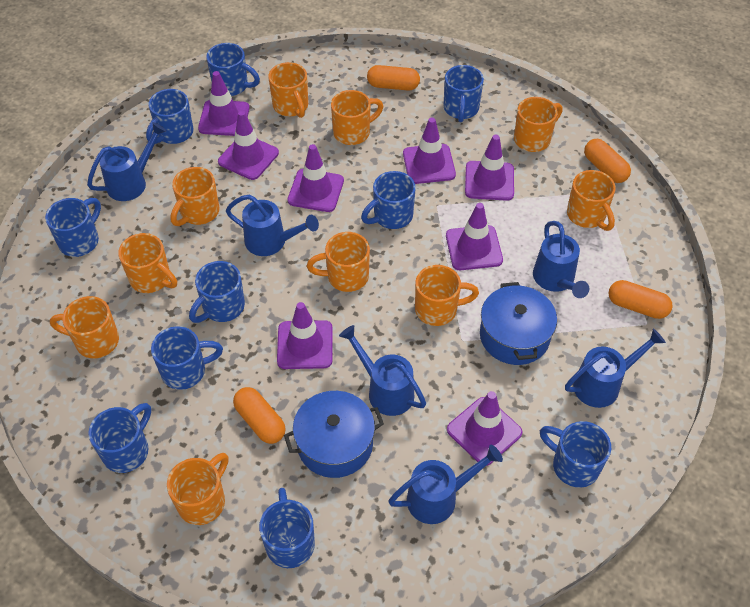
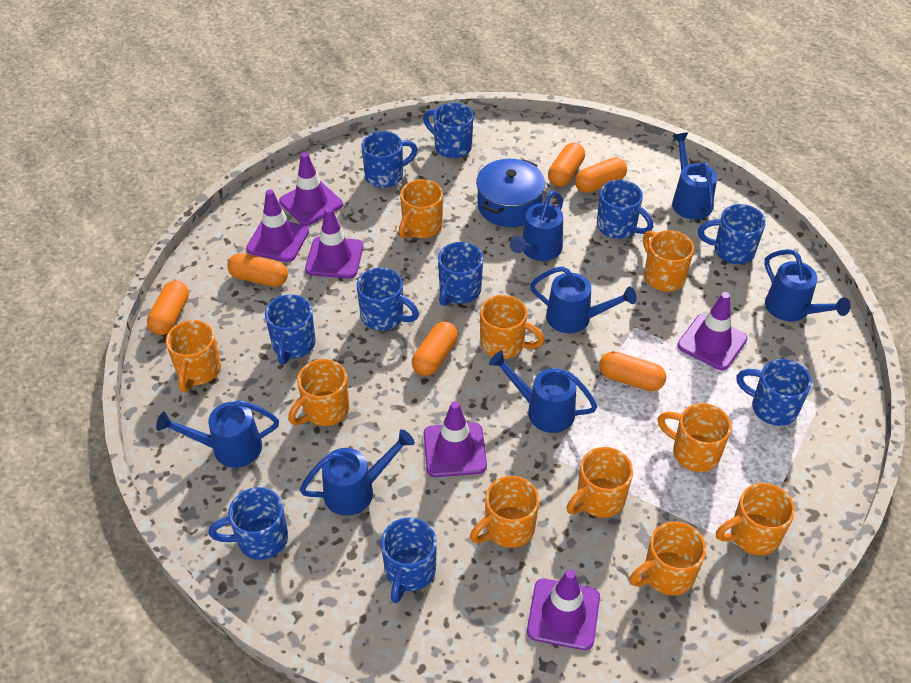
blue pot: [284,391,384,478] [480,282,557,365] = 2 -> [476,159,545,227] = 1
blue watering can: [87,122,167,201] [226,195,319,256] [339,325,426,416] [388,445,503,524] [533,221,589,298] [565,329,666,408] = 6 -> [156,400,279,468] [300,429,415,516] [489,351,597,433] [510,191,563,261] [530,266,637,333] [672,132,717,220] [764,249,851,321] = 7
orange capsule: [233,387,286,444] [367,65,420,90] [584,139,631,183] [609,280,673,319] = 4 -> [147,281,189,335] [227,253,288,287] [412,322,458,376] [548,142,585,187] [575,157,627,193] [599,351,666,391] = 6
purple traffic cone: [198,71,250,136] [218,111,279,180] [277,302,333,369] [288,144,344,212] [403,117,456,184] [446,203,503,270] [447,391,522,466] [465,135,514,201] = 8 -> [246,189,309,262] [279,152,343,226] [305,207,363,279] [424,401,487,477] [527,569,600,650] [677,292,748,370] = 6

